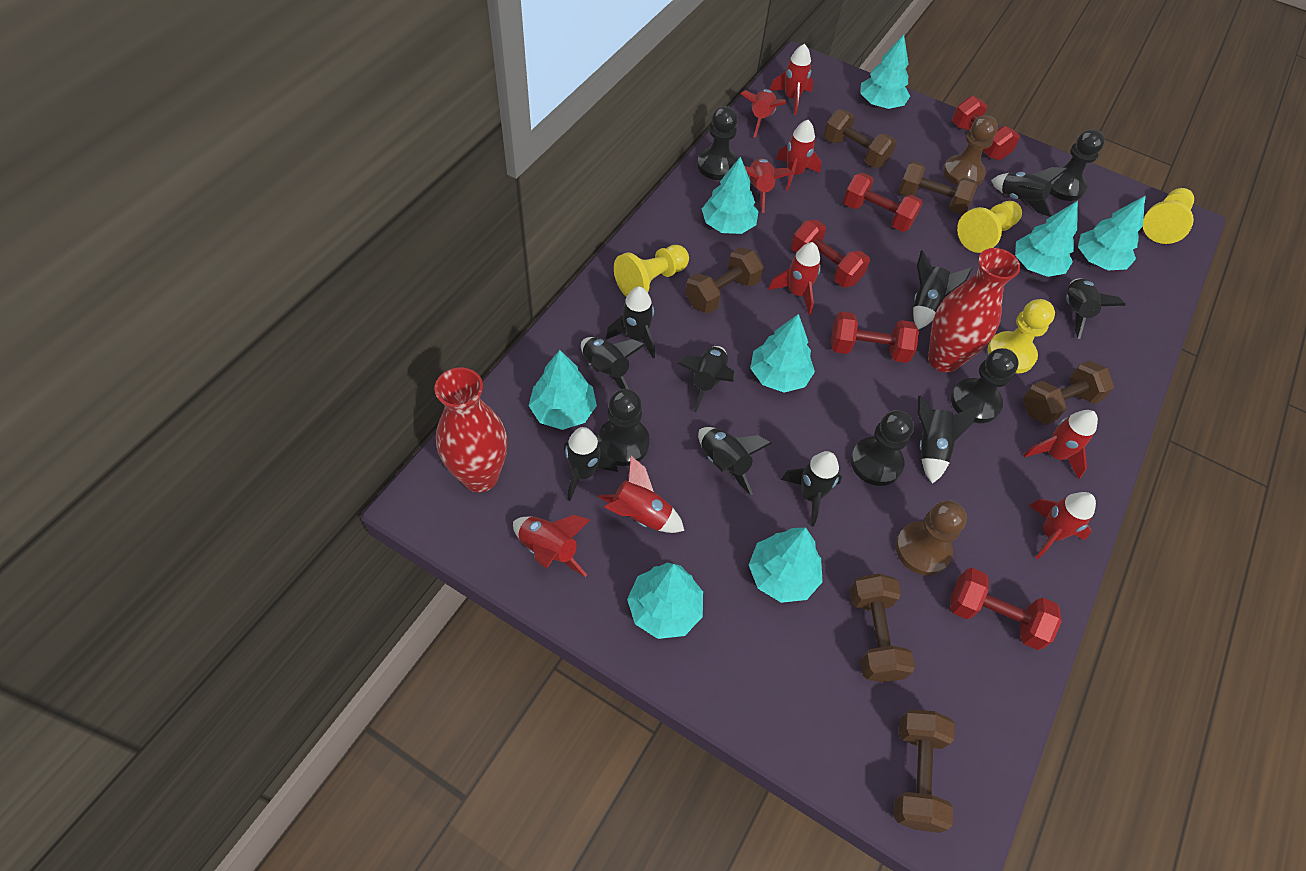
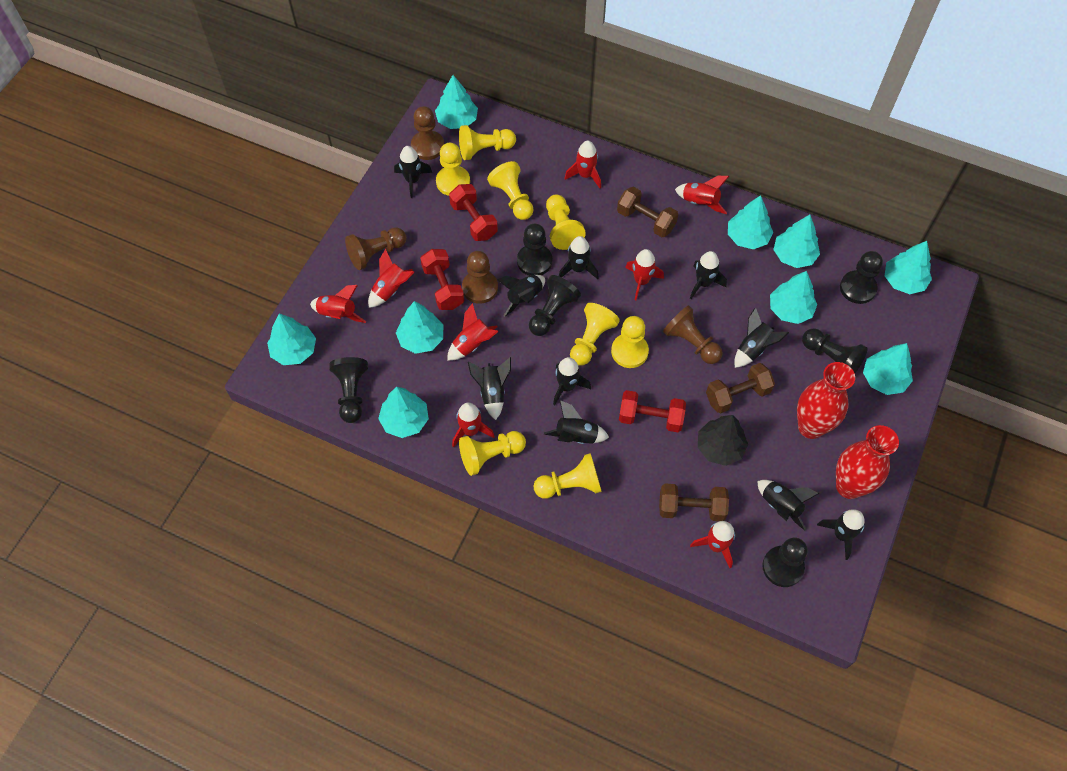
black pawn: [597,389,650,466] [697,106,738,180] [851,410,914,486] [951,348,1019,423] [1050,129,1105,201] = 5 -> [329,357,368,423] [517,224,552,276] [529,275,581,336] [762,538,808,587] [802,328,868,373] [840,251,883,304] = 6
black tree: none = 0 -> [698,415,748,466] = 1
brown dumbbell: [685,247,764,313] [824,109,897,168] [850,574,915,682] [894,710,955,833] [898,161,977,215] [1023,360,1114,425] = 6 -> [617,187,678,237] [659,483,729,521] [706,363,775,414] = 3
brown pawn: [895,500,967,575] [943,115,998,186] = 2 -> [345,227,406,270] [411,106,444,160] [462,251,498,304] [663,305,723,364] = 4
red dumbbell: [791,220,870,287] [831,312,919,363] [843,173,923,232] [950,568,1062,650] [952,96,1020,160] = 5 -> [420,249,464,310] [449,184,498,241] [619,390,686,432] = 3
red rocket: [513,515,590,577] [599,456,684,533] [741,89,786,138] [745,158,793,213] [768,242,821,315] [770,44,813,115] [776,120,821,191] [1023,410,1098,479] [1030,492,1096,559] = 9 -> [310,285,366,323] [368,249,414,308] [447,303,499,361] [452,403,495,448] [564,140,601,189] [625,249,664,300] [675,176,729,214] [690,521,735,568] = 8
turquoise tree: [529,350,597,430] [627,563,703,639] [702,156,758,234] [749,527,823,603] [750,314,815,393] [860,35,910,109] [1015,201,1078,277] [1078,195,1146,270] = 8 -> [267,313,316,365] [378,387,429,438] [396,301,443,354] [435,75,478,129] [728,195,773,249] [770,271,817,324] [773,215,820,268] [863,343,913,395] [885,241,932,294] = 9
yellow pawn: [614,245,689,297] [957,201,1022,253] [987,299,1055,374] [1143,188,1194,244] = 4 -> [436,143,470,196] [459,125,516,160] [459,431,526,476] [487,161,534,220] [534,453,602,499] [546,194,586,250] [570,303,620,365] [611,316,649,368] = 8

